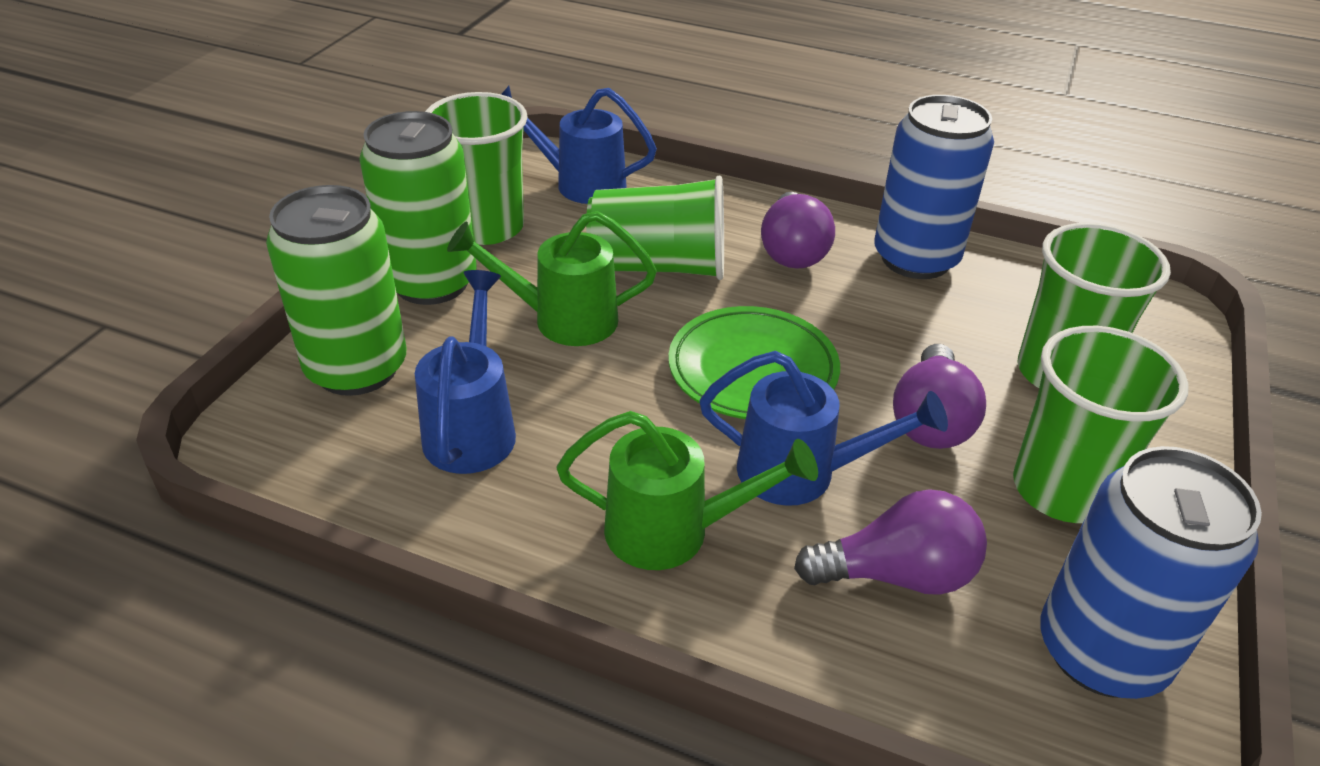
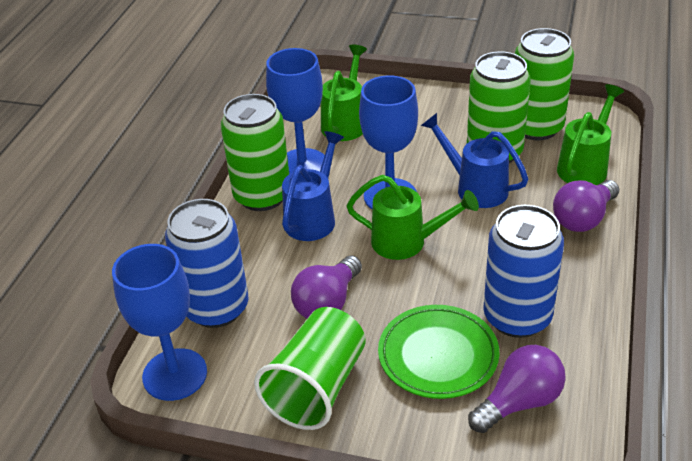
blue goblet: none = 0 -> [112,244,207,401] [266,48,325,174] [359,75,418,209] = 3
blue watering can: [415,270,516,474] [501,86,657,204] [699,351,948,506] = 3 -> [282,131,344,241] [421,113,528,208] = 2
green can: [266,185,406,396] [359,111,477,305] = 2 -> [221,94,289,211] [467,51,531,163] [515,28,574,140] = 3
green cup: [425,92,528,245] [586,176,724,280] [1013,326,1189,523] [1017,223,1171,388] = 4 -> [254,307,366,430] = 1
green watering can: [447,211,657,346] [556,411,818,570] = 2 -> [321,45,367,141] [347,175,479,260] [557,84,624,185] = 3

